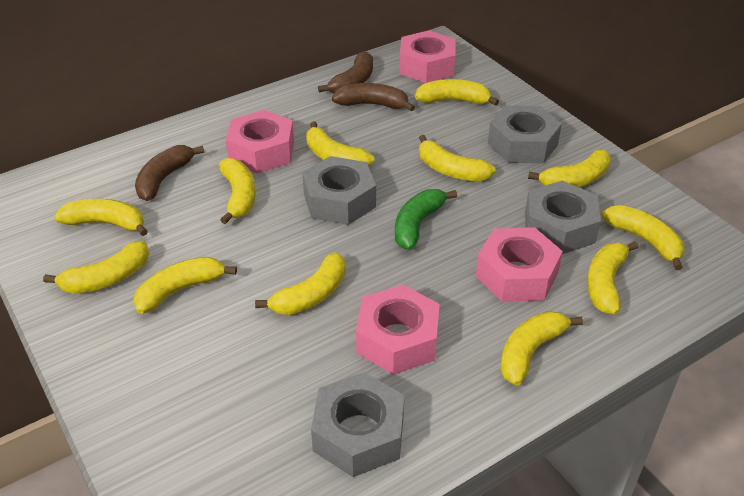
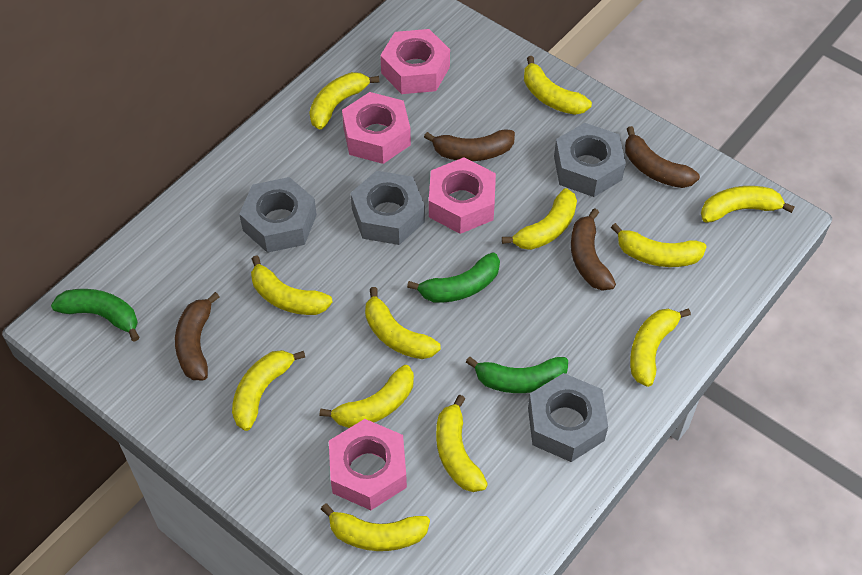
brown banana: [135,145,204,201] [318,51,373,94] [332,83,415,112] = 3 -> [175,292,220,380] [424,129,515,161] [571,208,616,291] [625,126,700,188] = 4
green banana: [395,189,457,250] = 1 -> [51,289,140,342] [407,252,500,303] [466,356,568,393] = 3

